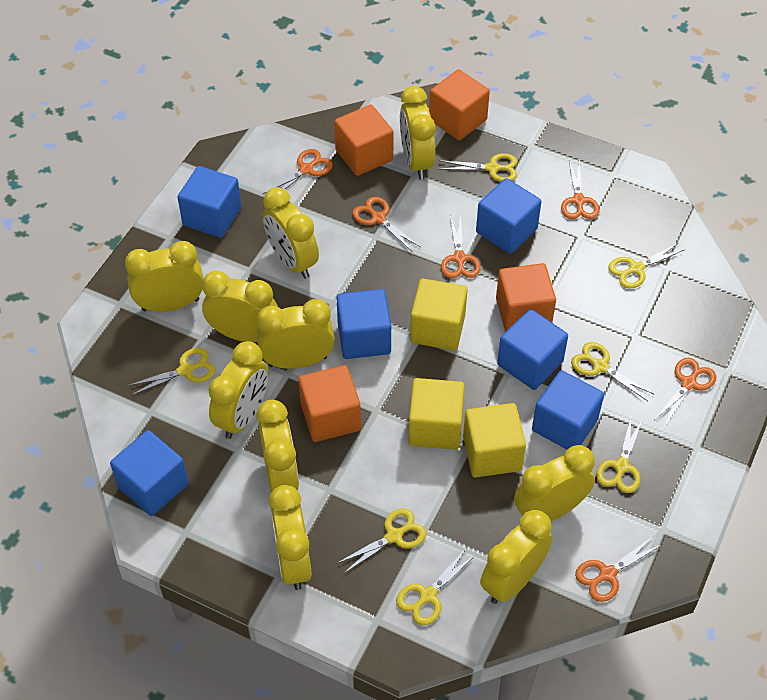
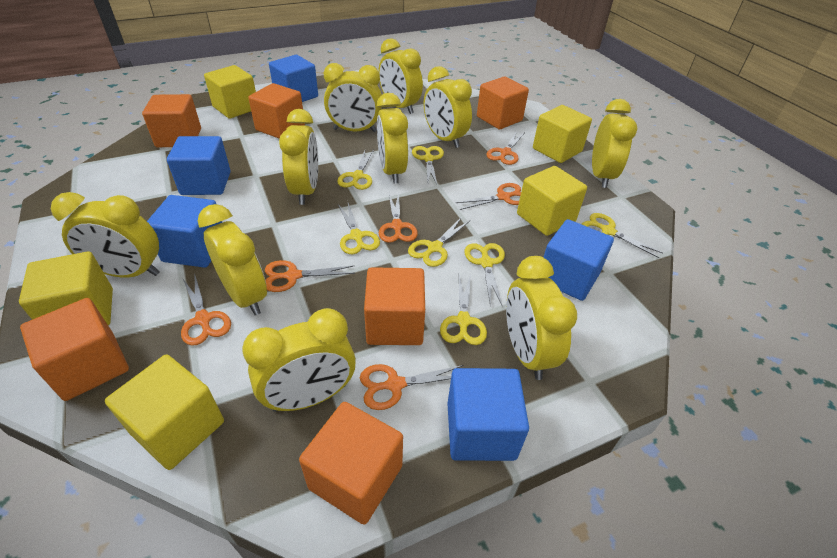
blue cube: [110,430,188,516] [178,166,241,238] [336,289,391,359] [476,178,542,254] [497,309,568,390] [532,370,604,450] = 6 -> [147,195,222,268] [167,136,231,195] [269,55,318,102] [447,368,529,461] [543,219,614,301] = 5
orange cube: [298,365,361,442] [334,105,394,176] [429,69,490,140] [496,263,556,332] = 4 -> [20,298,129,401] [142,94,201,147] [248,83,305,139] [299,402,403,525] [364,267,425,345] [477,77,529,130] = 6
yellow cube: [408,378,464,450] [410,279,468,350] [463,403,526,477] = 3 -> [19,252,113,326] [105,354,224,470] [204,65,256,119] [517,166,587,236] [533,105,592,163] = 5

